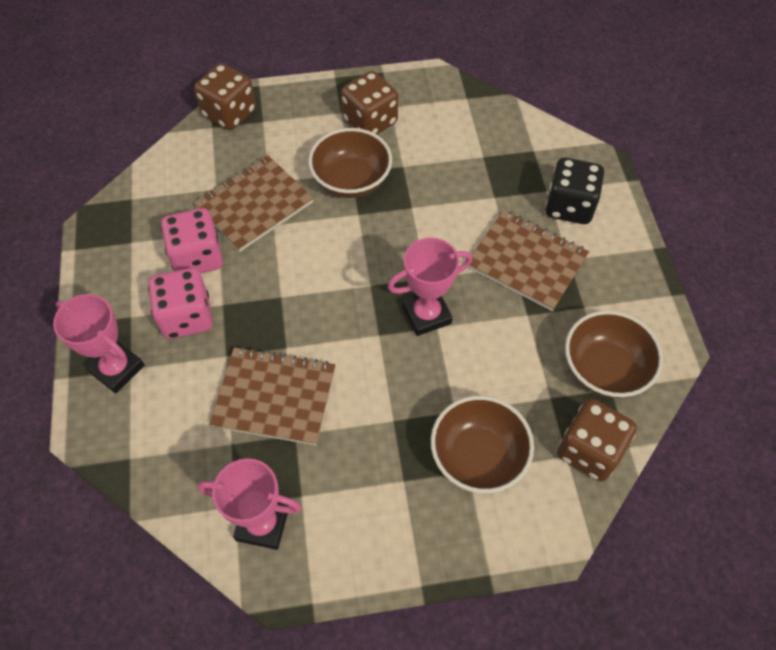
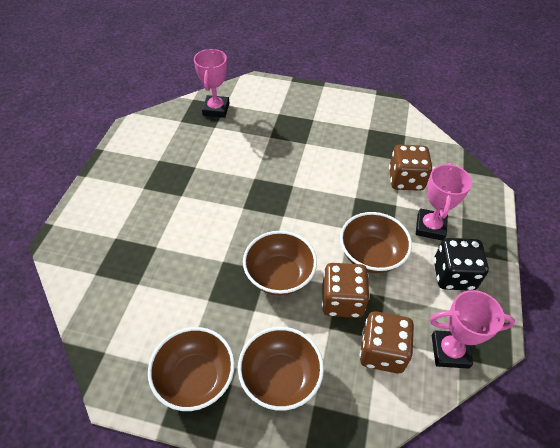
brown bowl: [308,128,392,198] [431,396,534,493] [565,310,663,398] = 3 -> [148,327,235,411] [238,327,324,411] [243,231,317,295] [340,212,412,273] = 4
brown notebook: [194,155,314,252] [209,347,335,445] [467,210,589,311] = 3 -> none = 0
pink dice: [148,268,213,339] [161,208,223,274] = 2 -> none = 0

